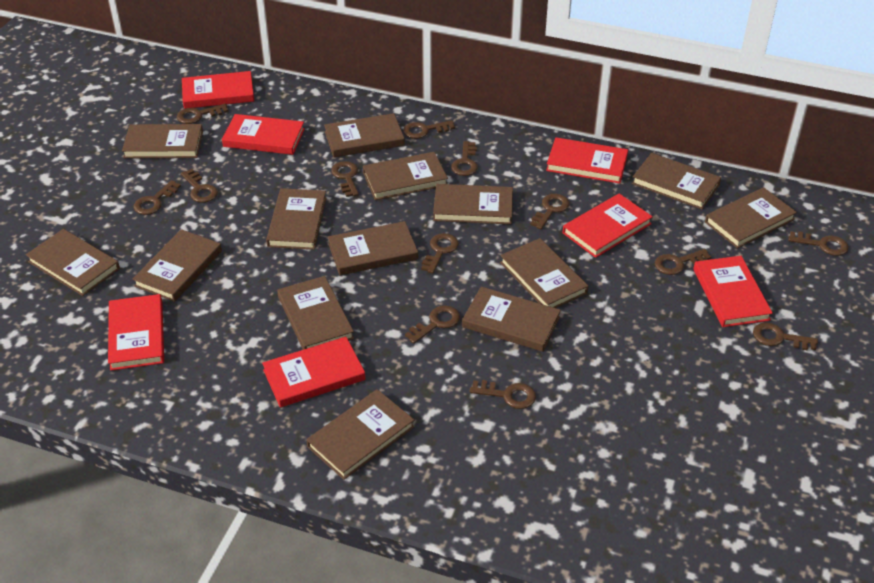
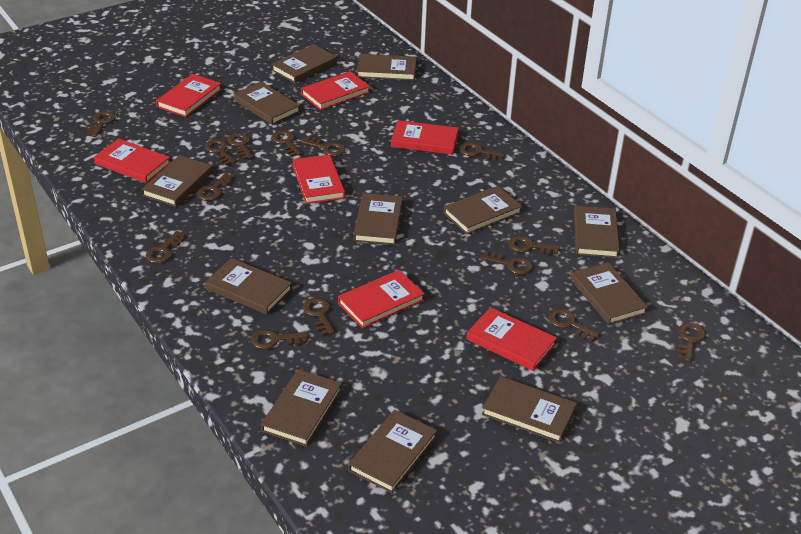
brown book: [26,229,120,296] [122,124,203,158] [132,229,222,302] [266,188,326,250] [277,276,354,350] [306,389,414,480] [324,113,405,157] [328,221,418,275] [363,152,448,200] [433,184,513,225] [462,286,561,352] [500,238,589,308] [632,153,721,209] [705,187,797,248] = 14 -> [142,155,213,207] [205,258,292,315] [234,82,300,125] [261,369,342,447] [271,44,337,83] [348,410,437,493] [353,193,403,245] [357,54,416,81] [443,186,522,234] [482,376,577,443] [570,262,648,325] [574,206,620,258] = 12
brown key: [134,180,181,215] [177,104,228,124] [181,169,218,203] [331,161,359,197] [403,120,455,139] [405,305,460,344] [421,233,459,273] [451,141,478,176] [469,380,536,409] [530,194,570,229] [655,249,711,275] [753,322,818,350] [788,231,849,256] = 13 -> [86,111,116,137] [146,231,186,264] [197,173,234,201] [205,139,236,166] [227,133,253,160] [251,329,308,349] [271,131,302,157] [302,137,345,156] [303,298,335,336] [459,142,505,160] [481,251,533,275] [508,236,560,255] [548,309,600,341] [677,323,706,362] = 14

